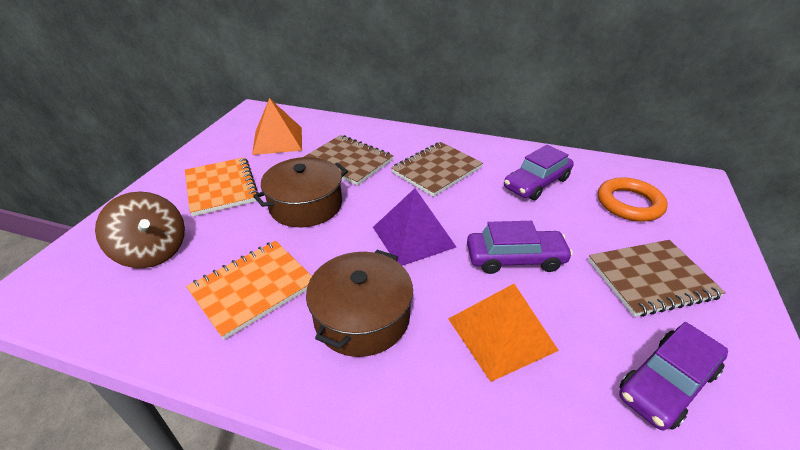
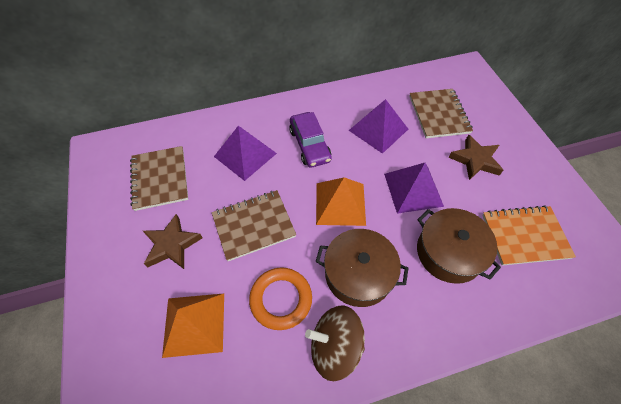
brown star: none = 0 -> [143,214,203,269] [449,134,503,180] = 2
orange notebook: [185,157,258,216] [186,241,312,340] = 2 -> [482,205,576,266] = 1
purple car: [467,221,573,274] [504,145,574,200] [619,322,728,430] = 3 -> [289,112,332,168] = 1
purple pyramid: [373,188,456,266] = 1 -> [214,126,277,181] [349,99,408,154] [384,163,444,214] = 3

